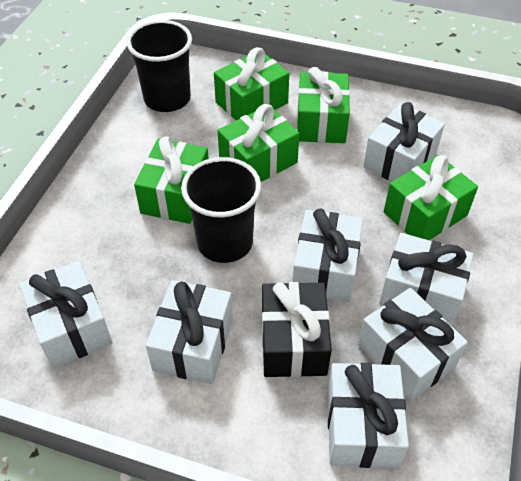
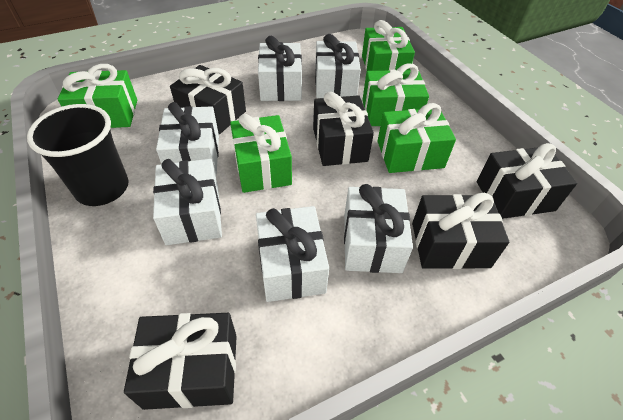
black cup: [126,20,192,112] [181,157,261,263] = 2 -> [27,104,129,206] = 1
black gift: [262,282,332,377] = 1 -> [124,313,237,410] [170,65,246,135] [313,92,374,166] [412,193,509,269] [477,143,577,219] = 5
white gift: [19,261,112,368] [146,280,233,384] [293,209,363,302] [328,363,409,468] [358,288,468,401] [363,102,445,181] [379,233,473,326] = 7 -> [153,159,222,245] [156,102,219,175] [256,206,329,302] [258,36,302,101] [315,34,361,98] [344,184,413,273] = 6

